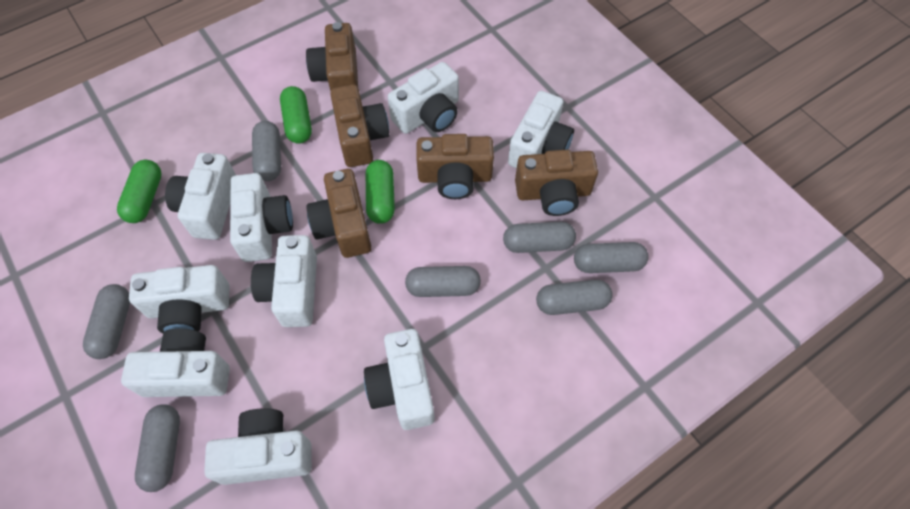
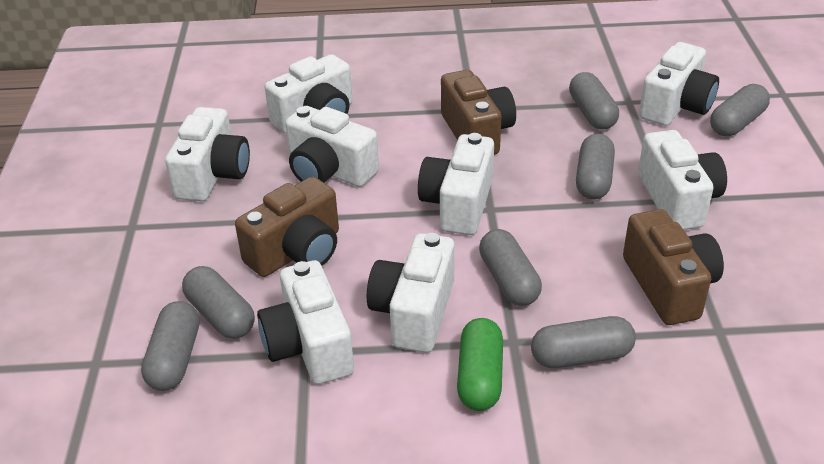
brown camera: [306,22,358,91] [306,169,372,258] [330,84,389,167] [416,134,494,199] [515,150,598,216] = 5 -> [235,176,339,277] [441,70,516,155] [623,209,724,325] = 3
green capsule: [117,160,162,223] [280,86,312,144] [366,160,395,224] = 3 -> [457,318,503,411] = 1
white camera: [121,328,230,397] [129,265,230,333] [165,153,236,240] [204,408,312,485] [230,173,293,262] [251,235,317,327] [364,329,435,430] [388,62,459,134] [508,91,574,168] = 9 -> [165,107,250,201] [257,260,354,384] [264,54,353,134] [285,106,379,187] [367,233,455,353] [418,133,494,235] [638,130,727,230] [639,42,719,126] = 8

